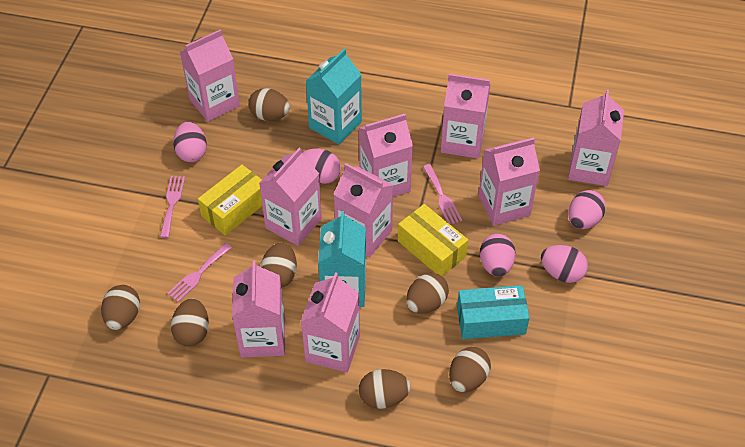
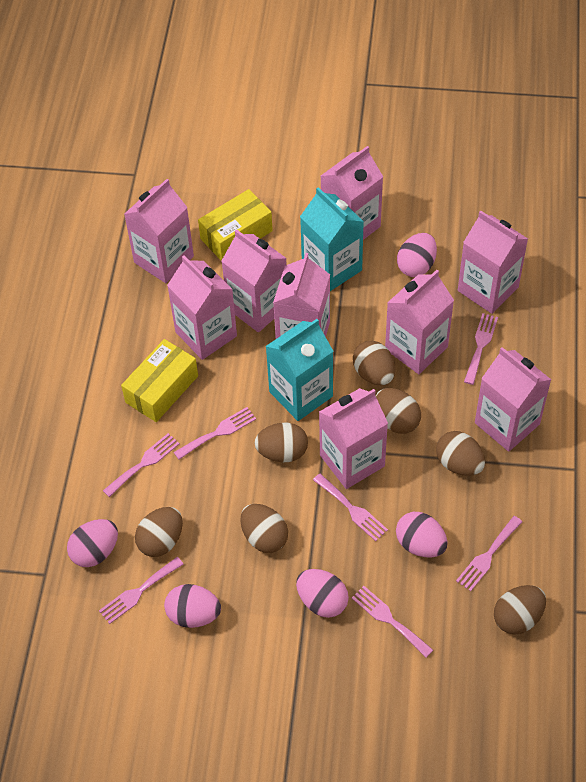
pink fork: [160,176,185,238] [167,243,232,302] [423,164,462,225] = 3 -> [99,557,184,624] [103,433,180,497] [174,407,256,460] [313,473,388,541] [352,586,433,657] [456,516,522,591] [464,313,498,385] = 7
turquoise box: [457,285,530,339] = 1 -> none = 0

